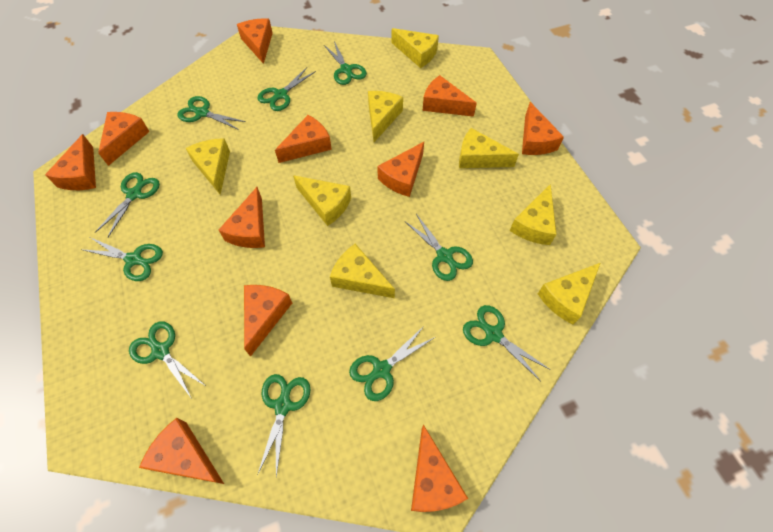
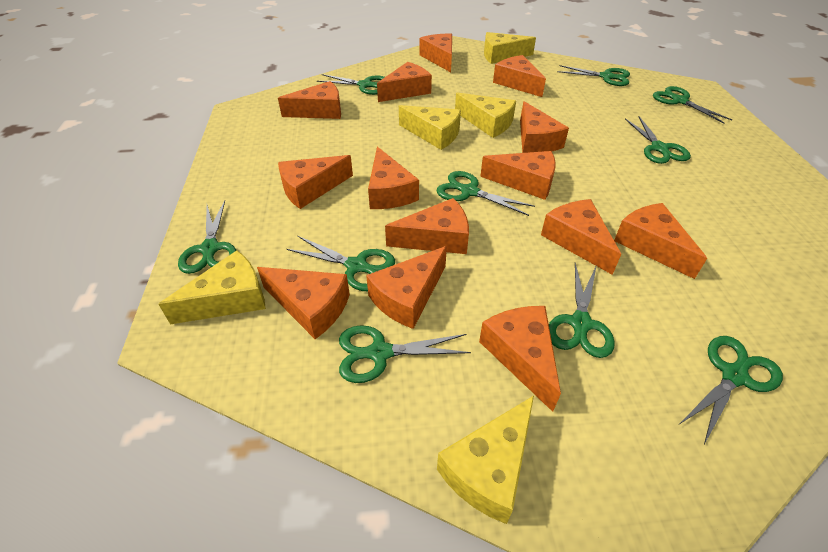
orange cheese: [45,134,96,190] [98,112,150,166] [139,418,224,484] [219,187,265,248] [237,18,273,64] [244,285,292,357] [275,115,332,163] [377,142,424,197] [411,424,468,512] [423,75,477,117] [522,102,564,155] = 11 -> [257,267,350,339] [278,81,341,119] [278,155,353,209] [366,246,447,329] [368,146,419,209] [377,62,432,102] [385,198,469,254] [419,34,452,72] [479,306,561,412] [480,151,556,200] [493,55,546,97] [520,101,569,153] [541,199,621,275] [614,203,707,279] = 14
yellow cheese: [186,138,230,195] [293,175,351,226] [330,244,395,298] [368,91,403,142] [391,28,439,68] [459,128,519,168] [510,184,556,245] [538,263,600,325] = 8 -> [158,250,266,324] [399,105,461,150] [437,396,534,524] [455,93,516,138] [484,32,536,64] = 5

